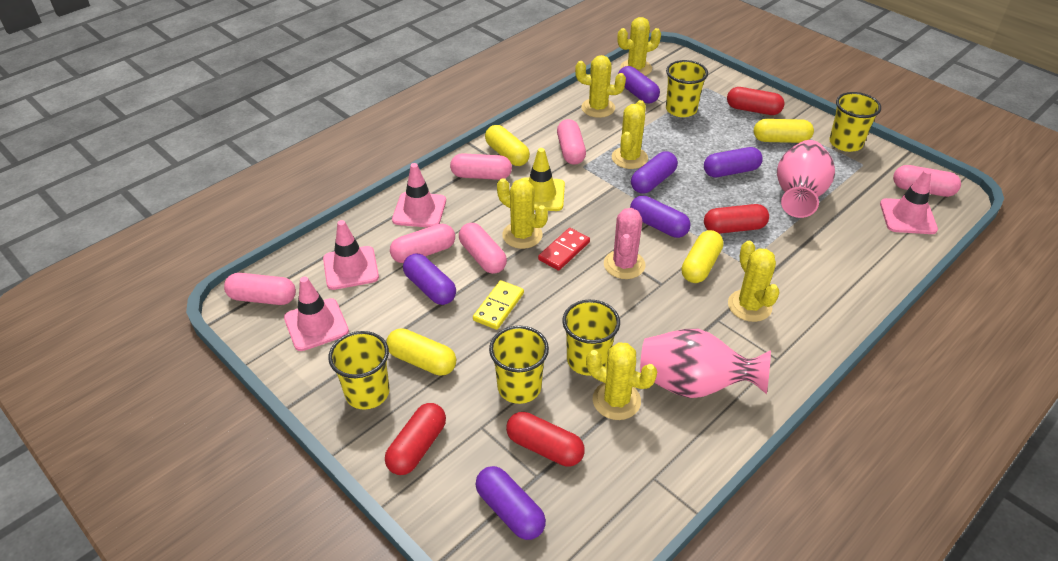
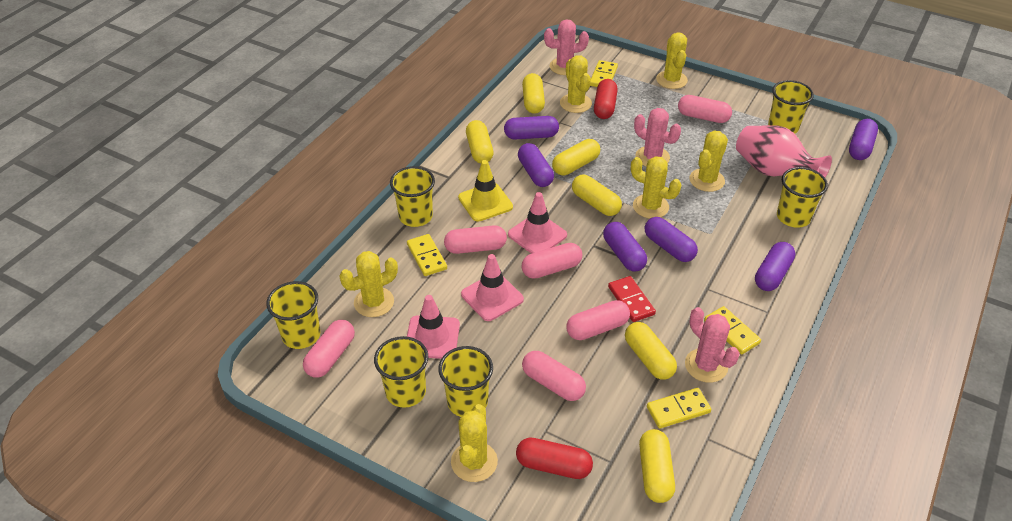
pink cactus: [604,208,645,279] = 1 -> [544,19,589,75] [634,108,681,167] [685,307,740,383] = 3
pink traffic cone: [284,277,349,351] [323,220,379,290] [392,163,446,228] [880,169,938,234] = 4 -> [407,295,460,359] [461,254,524,321] [508,192,567,254] = 3
pink vase: [640,329,771,398] [777,140,835,218] = 2 -> [736,125,832,178] = 1
red capsule: [385,403,446,475] [506,412,585,467] [704,204,769,234] [727,87,785,115] = 4 -> [516,437,593,479] [594,79,618,119] = 2
yellow capsule: [386,328,456,376] [485,125,530,166] [682,230,723,283] [754,119,814,143] = 4 -> [466,120,493,163] [522,73,545,114] [552,139,600,175] [572,175,622,216] [625,322,677,380] [639,429,675,503] = 6
yellow cup: [328,331,390,410] [489,326,549,404] [562,300,620,376] [666,60,708,117] [829,92,881,152] = 5 -> [266,281,320,349] [374,336,428,408] [390,166,435,227] [438,346,493,417] [768,80,814,133] [777,167,828,228] = 6
yellow domino: [473,280,524,330] = 1 -> [407,234,447,276] [590,60,618,87] [647,388,711,429] [704,306,761,354] = 4

